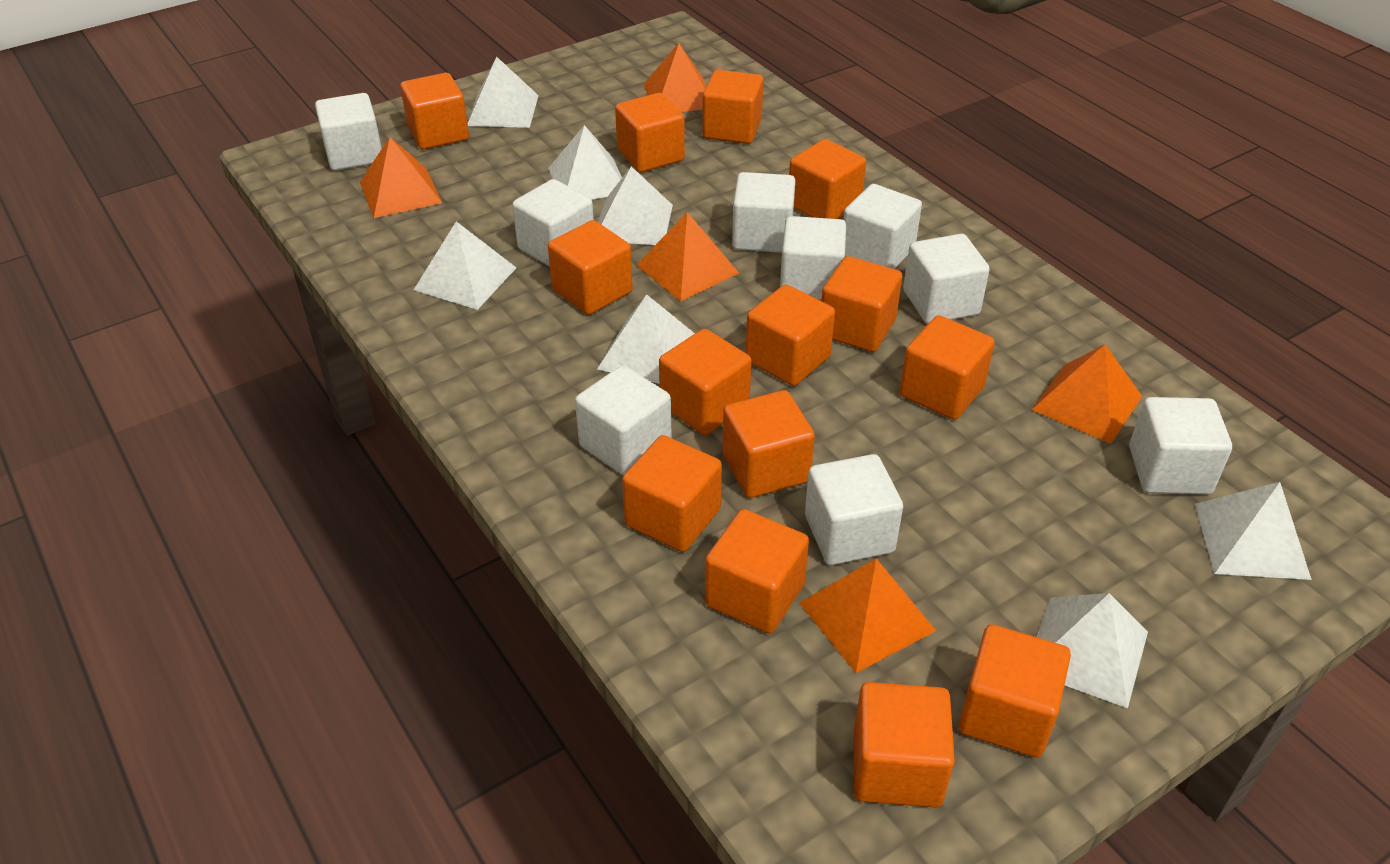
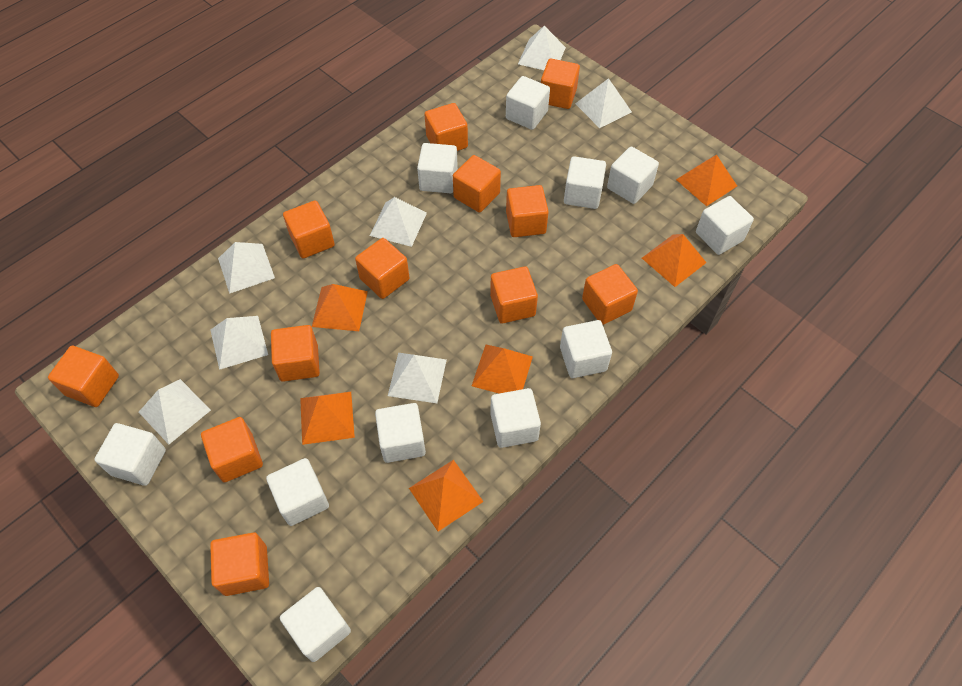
orange cube: [400,73,469,149] [548,220,633,315] [615,93,685,172] [622,435,722,552] [659,329,751,435] [703,70,763,144] [705,509,809,634] [722,390,815,498] [746,284,835,386] [789,139,866,219] [821,256,902,352] [854,682,955,808] [899,315,995,420] [958,624,1071,758] = 14 -> [48,346,119,407] [201,417,263,482] [210,533,269,596] [271,325,320,382] [283,200,335,258] [355,238,409,299] [424,103,468,151] [453,155,501,213] [490,266,538,324] [506,185,549,237] [541,59,580,109] [582,264,638,325] = 12
orange pyramid: [360,137,442,218] [636,212,739,302] [644,43,706,112] [799,559,936,673] [1032,344,1142,444] = 5 -> [300,392,355,445] [312,284,368,331] [409,460,484,532] [472,345,533,393] [642,234,707,287] [676,155,737,206] = 6
white cube: [315,93,382,171] [512,179,594,267] [575,365,672,476] [732,172,795,253] [780,216,846,300] [805,454,903,565] [843,184,922,269] [903,234,990,324] [1129,397,1232,495] = 9 -> [94,423,166,486] [266,458,329,526] [280,587,351,662] [375,403,426,463] [417,143,458,193] [490,388,541,448] [506,76,550,130] [560,320,612,378] [564,156,606,209] [607,147,659,204] [696,196,754,255] = 11

